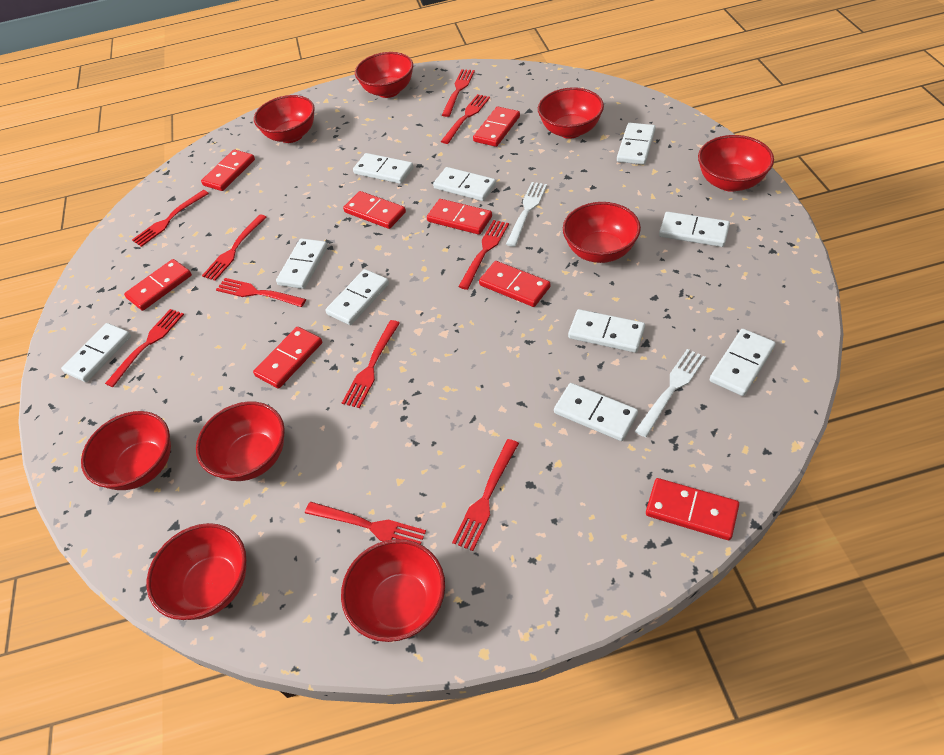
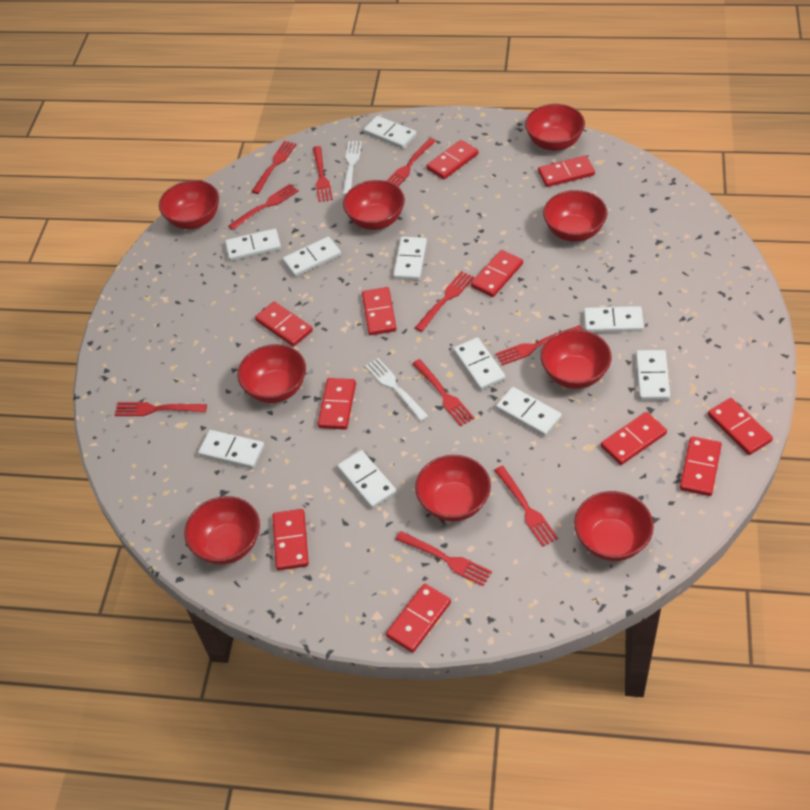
red domino: [124,259,192,311] [201,149,255,191] [253,327,322,389] [343,191,406,229] [427,199,492,235] [473,107,520,147] [479,261,550,307] [646,478,739,540] = 8 -> [255,302,313,347] [272,509,309,570] [318,378,356,430] [362,287,397,335] [386,584,451,653] [426,140,478,179] [471,250,523,297] [538,156,595,187] [601,412,667,465] [680,436,722,496] [708,398,773,455] = 11

